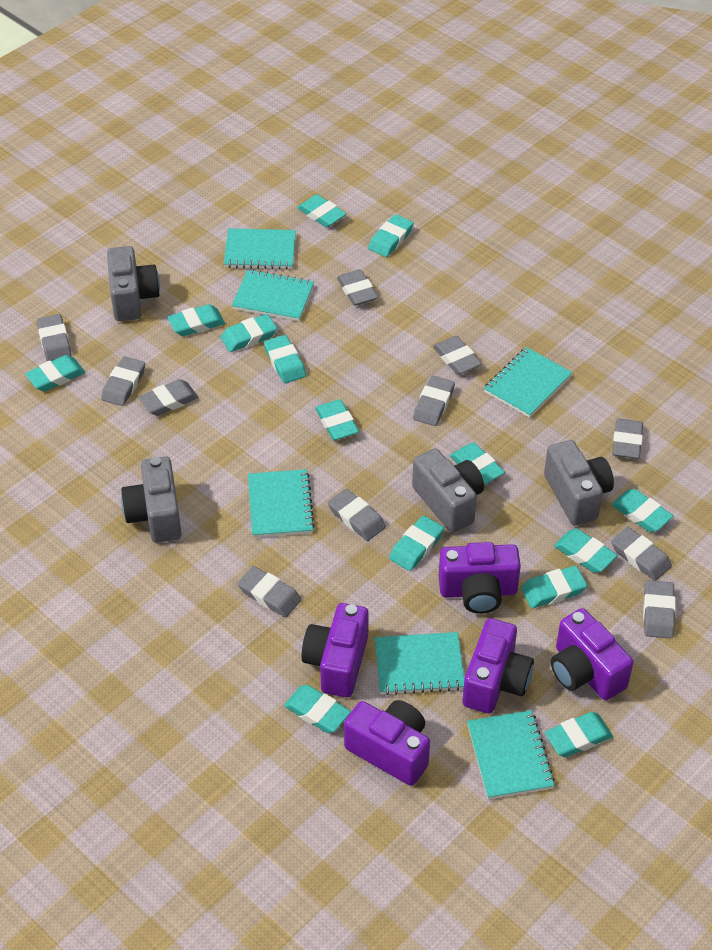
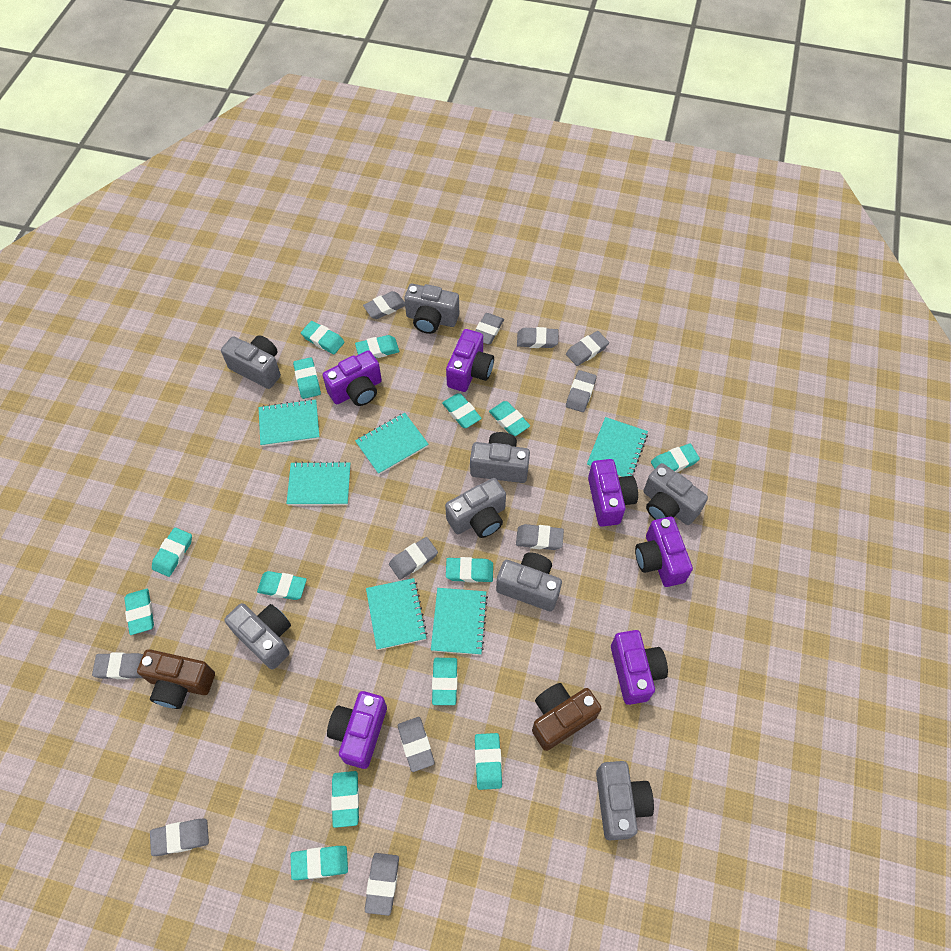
brown camera: none = 0 -> [137,649,215,709] [532,683,602,751] = 2
grey camera: [107,246,160,321] [121,456,182,543] [412,448,484,533] [544,440,614,526] = 4 -> [221,335,281,389] [224,603,291,670] [404,284,459,334] [445,478,506,538] [470,432,530,483] [496,552,562,611] [596,761,654,840] [643,463,708,525] = 8
purple camera: [301,603,369,697] [344,700,430,786] [439,542,521,614] [463,618,534,714] [551,608,633,700] = 5 -> [323,350,382,406] [327,691,387,769] [446,329,494,392] [588,459,638,527] [611,630,668,705] [635,517,693,587] = 6

